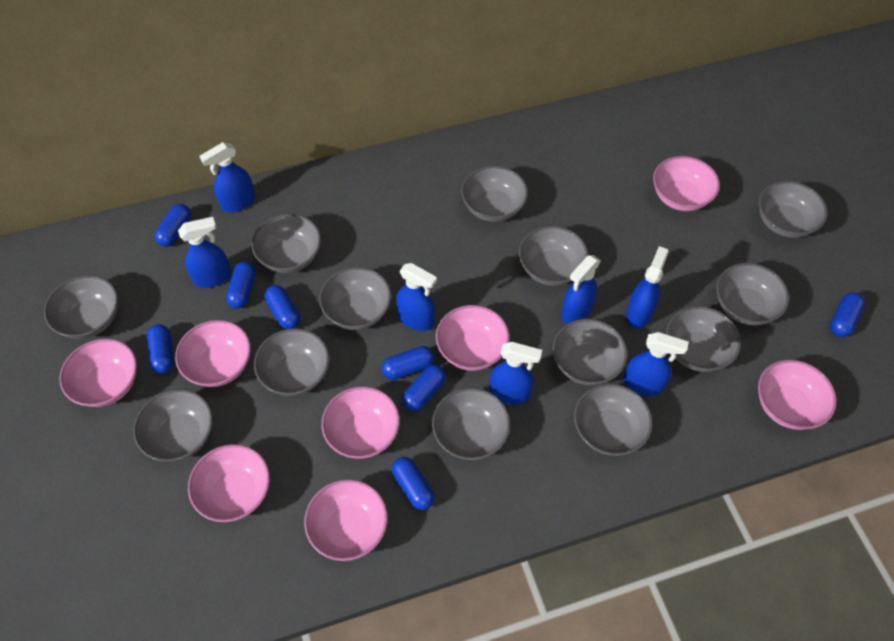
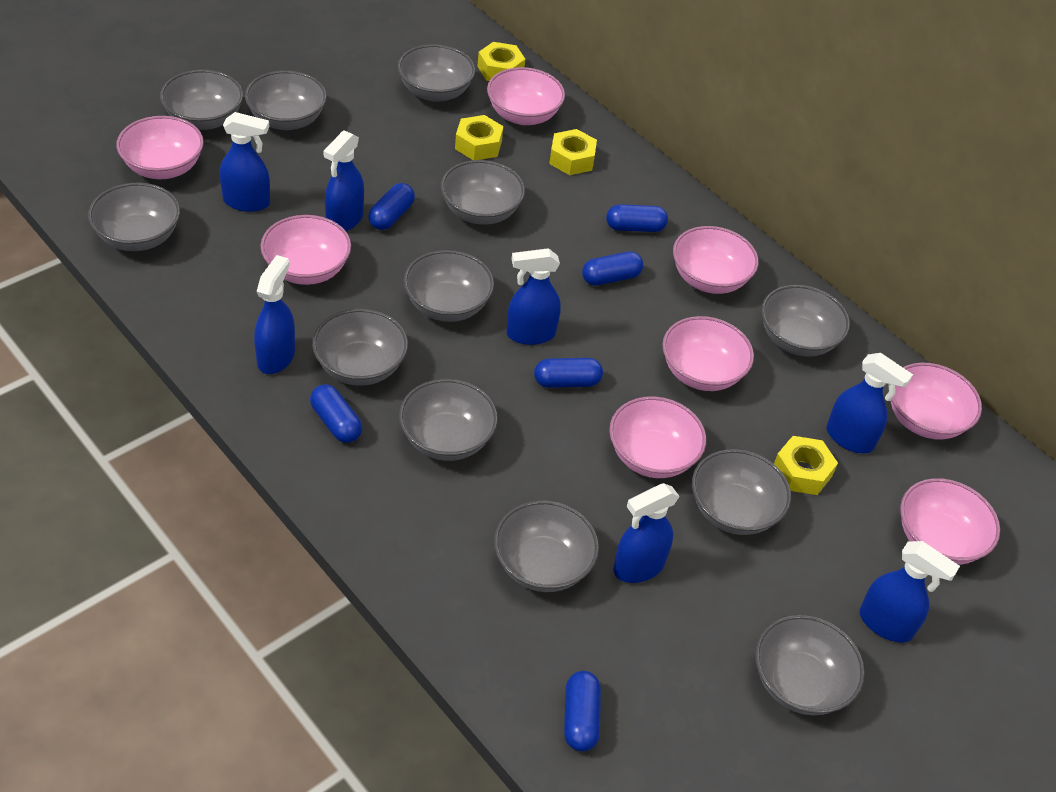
blue capsule: [147,324,174,374] [155,204,191,247] [226,261,256,308] [265,285,300,329] [381,346,435,380] [392,457,435,510] [402,365,446,411] [830,292,865,337] = 8 -> [310,384,362,443] [368,183,415,230] [534,358,603,388] [564,671,601,752] [582,251,643,286] [606,204,668,232] = 6
grey bowl: [44,275,118,339] [133,389,213,462] [252,214,321,273] [254,328,329,396] [319,267,391,330] [432,388,510,460] [461,166,528,222] [519,226,589,286] [552,319,627,385] [574,384,653,456] [666,306,741,372] [716,263,789,326] [759,181,828,238] = 13 -> [88,182,180,251] [160,70,243,130] [245,70,327,130] [312,309,408,386] [397,44,475,102] [399,379,498,461] [403,250,494,322] [441,160,525,225] [494,501,599,592] [692,449,791,535] [755,615,865,715] [761,285,850,357] = 12
yellow nut: none = 0 -> [455,115,503,160] [477,42,525,81] [549,129,597,175] [774,436,838,495] = 4

